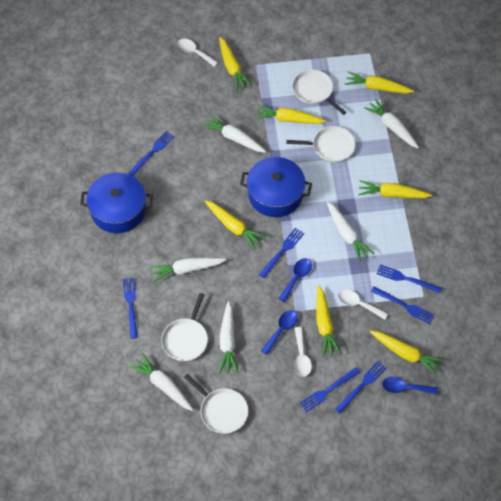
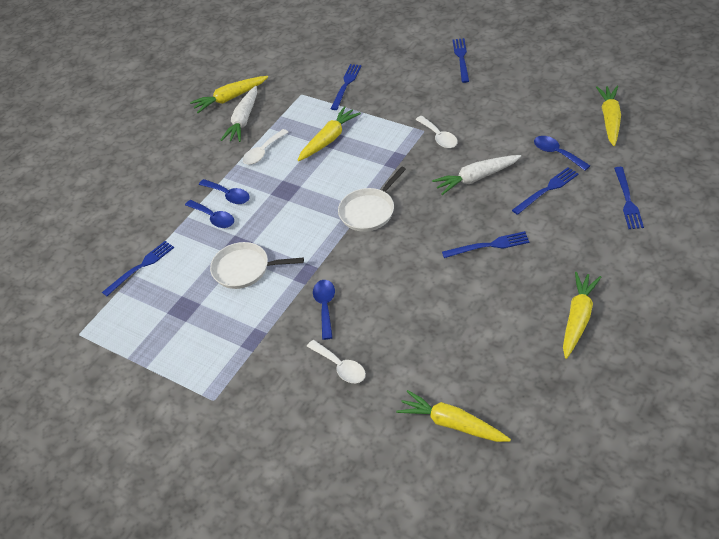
blue fork: [123,278,138,339] [128,131,174,176] [259,228,304,278] [300,367,360,412] [335,361,387,413] [371,287,434,324] [376,264,442,293] = 7 -> [102,241,174,296] [330,64,361,110] [442,231,530,258] [453,38,469,83] [512,167,579,215] [614,167,644,229] = 6
blue pot: [80,172,153,233] [240,157,312,217] = 2 -> none = 0
blue spoon: [261,310,298,355] [278,258,312,302] [382,377,438,395] = 3 -> [185,200,234,228] [199,179,250,204] [313,280,335,340] [534,136,590,171] = 4
white carrot: [129,353,193,411] [150,258,226,282] [202,114,266,153] [219,301,238,373] [327,202,375,262] [364,99,419,148] = 6 -> [221,86,257,142] [432,155,521,195] = 2
white pan: [161,293,208,361] [184,374,248,434] [287,126,355,163] [292,70,346,115] = 4 -> [210,242,304,289] [338,166,406,232] = 2
yellow carrot: [205,200,266,249] [219,37,252,91] [255,105,326,124] [316,285,341,357] [345,71,414,94] [358,180,432,198] [370,331,444,376] = 7 -> [190,76,268,113] [297,106,361,161] [396,390,511,442] [563,272,601,359] [596,86,621,146] = 5

